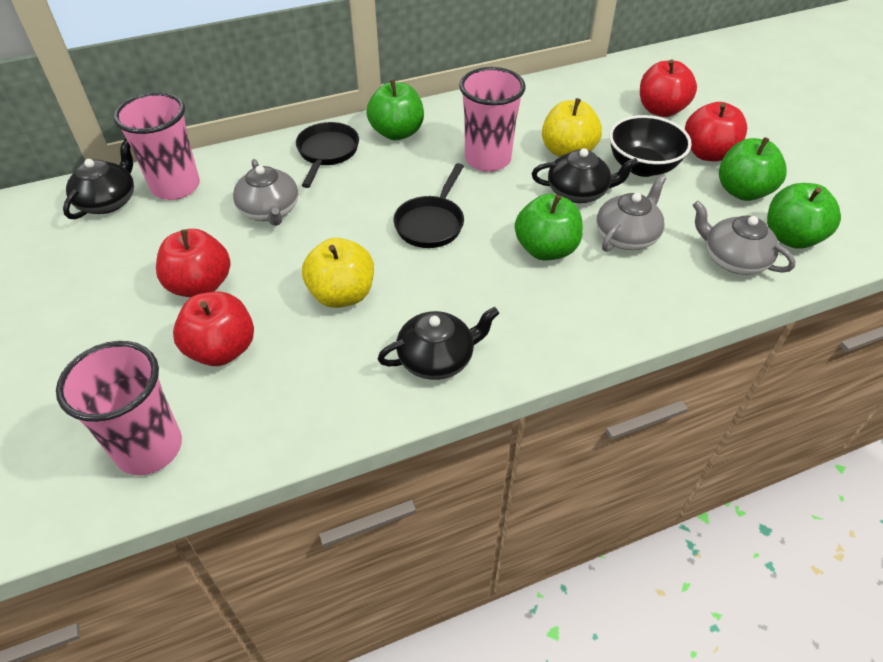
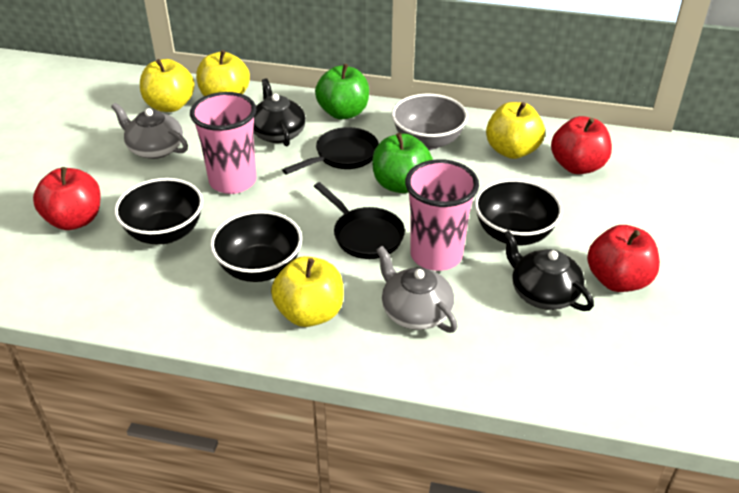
black bowl: [609,115,692,177] = 1 -> [114,178,203,244] [210,210,302,282] [474,179,562,246] = 3
black teapot: [63,139,134,219] [378,307,499,380] [532,148,639,203] = 3 -> [254,78,306,146] [502,230,594,311] = 2
green apple: [366,80,424,140] [515,194,583,261] [719,137,787,201] [767,183,841,249] = 4 -> [315,64,369,119] [372,133,433,193] = 2
grey bowl: none = 0 -> [392,94,468,150] = 1
grey teapot: [233,159,298,226] [597,175,666,252] [693,201,795,275] = 3 -> [111,103,188,159] [376,246,457,333] = 2
pink cup: [56,341,182,475] [113,92,200,200] [459,67,526,172] = 3 -> [190,92,257,194] [405,159,479,271] = 2
red apple: [156,229,230,297] [173,291,254,366] [640,59,697,117] [685,102,747,162] = 4 -> [33,167,101,230] [551,116,612,174] [587,225,660,292] = 3
yellow apple: [302,238,374,308] [542,98,602,157] = 2 -> [140,59,195,112] [196,50,250,96] [271,256,343,327] [486,102,545,159] = 4

